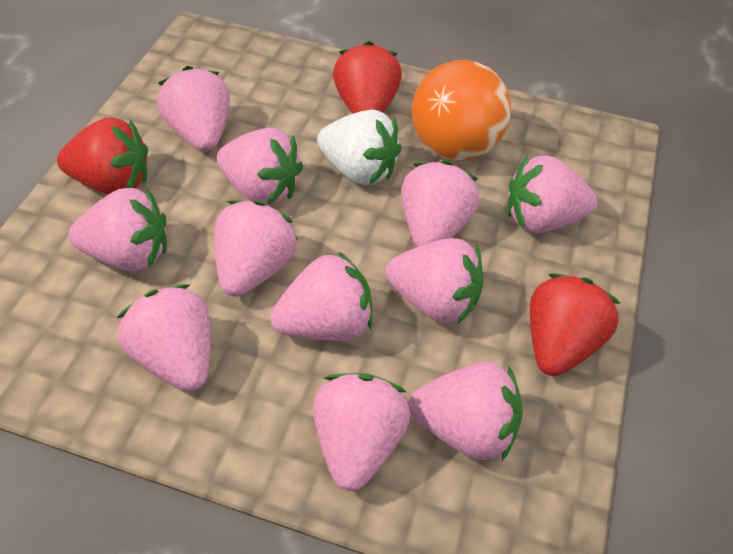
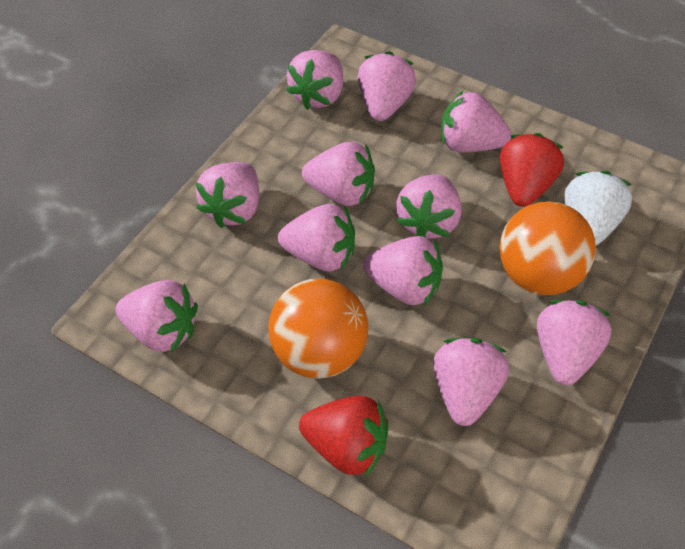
orange ball: [412,60,511,161] = 1 -> [268,279,368,379] [499,201,596,295] = 2
red strawberry: [57,117,148,195] [333,41,402,114] [530,273,620,376] = 3 -> [299,395,388,476] [500,133,564,207] = 2

